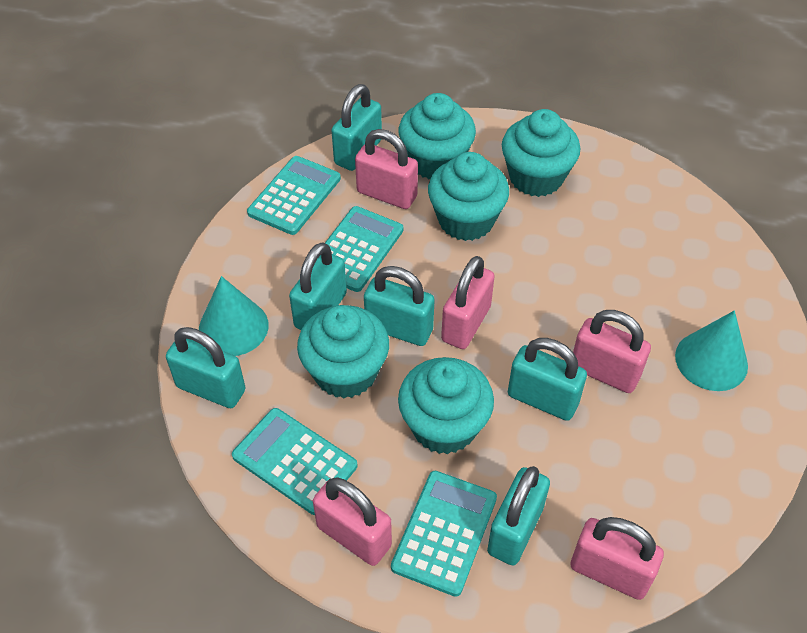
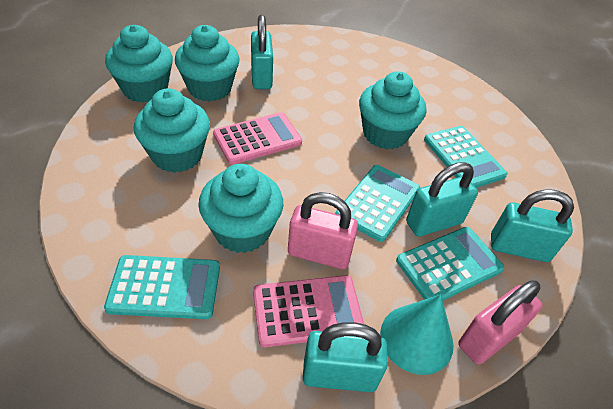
pink calculator: none = 0 -> [213,112,302,165] [253,275,364,347] = 2
pink padlock: [313,477,392,566] [355,129,418,209] [441,256,495,349] [570,517,664,600] [573,310,651,393] = 5 -> [288,192,358,269] [458,280,543,365] = 2
turquoise cone: [199,276,269,356] [675,311,748,391] = 2 -> [380,294,454,375] = 1
turquoise padlock: [166,327,246,408] [289,242,347,330] [331,84,382,171] [364,266,435,346] [487,466,550,565] [508,338,587,421] = 6 -> [251,15,273,89] [303,322,388,392] [406,162,478,237] [491,189,574,262] = 4

